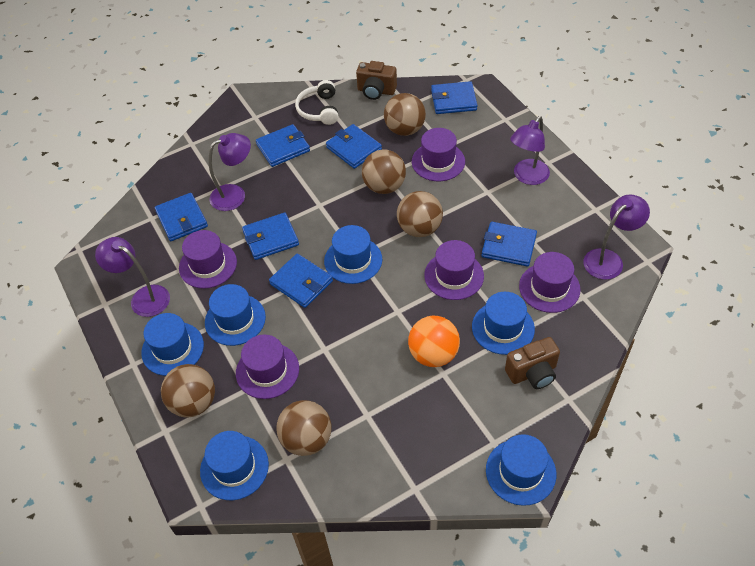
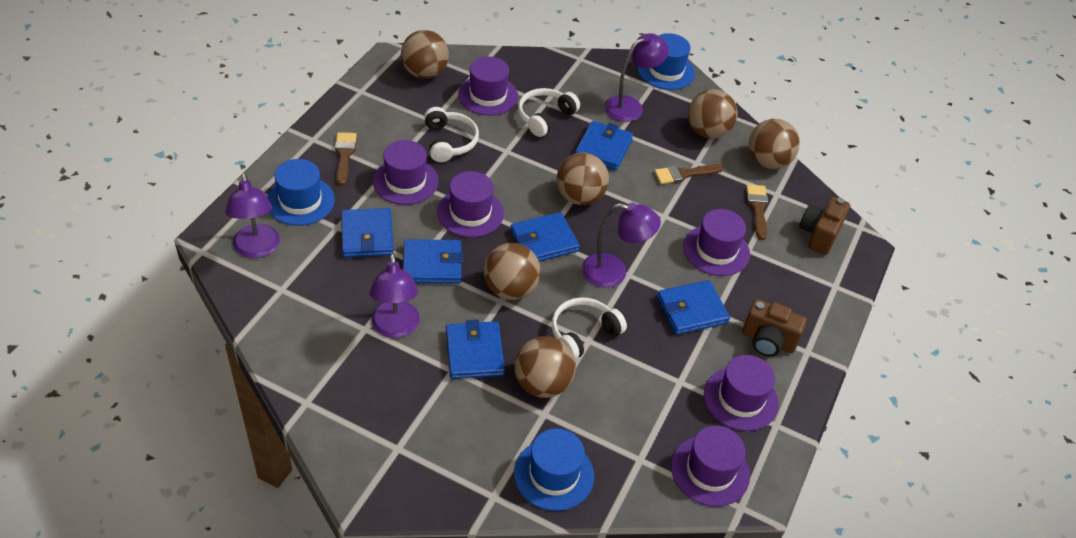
blue hat: [141,313,204,376] [200,431,269,500] [205,284,266,346] [324,225,382,284] [472,292,535,355] [486,434,556,506] = 6 -> [267,159,335,226] [514,429,594,511] [638,33,695,90] = 3
blue wallet: [155,193,208,241] [242,213,299,260] [256,124,310,167] [269,253,333,308] [326,124,382,169] [431,81,478,114] [481,222,537,266] = 7 -> [341,208,394,257] [403,239,463,283] [446,319,505,379] [510,212,580,262] [575,121,633,170] [657,280,730,335] = 6
brown ball: [161,364,215,418] [276,400,332,456] [362,149,406,194] [384,93,426,136] [397,191,443,237] = 5 -> [401,30,449,79] [484,243,541,300] [515,336,576,398] [557,153,609,205] [688,89,738,139] [748,119,800,169] = 6
brown brush: none = 0 -> [335,132,356,186] [654,164,723,184] [746,184,768,240] = 3
orange ball: [408,316,460,367] = 1 -> none = 0
purple hat: [179,230,237,289] [236,335,299,399] [412,128,465,181] [424,240,484,300] [519,252,581,313] = 5 -> [373,140,439,205] [437,171,504,238] [458,57,518,116] [671,425,750,507] [683,209,750,276] [704,355,779,431] = 6
white headphones: [295,80,338,125] = 1 -> [424,107,479,162] [518,88,580,137] [552,297,627,360] = 3

